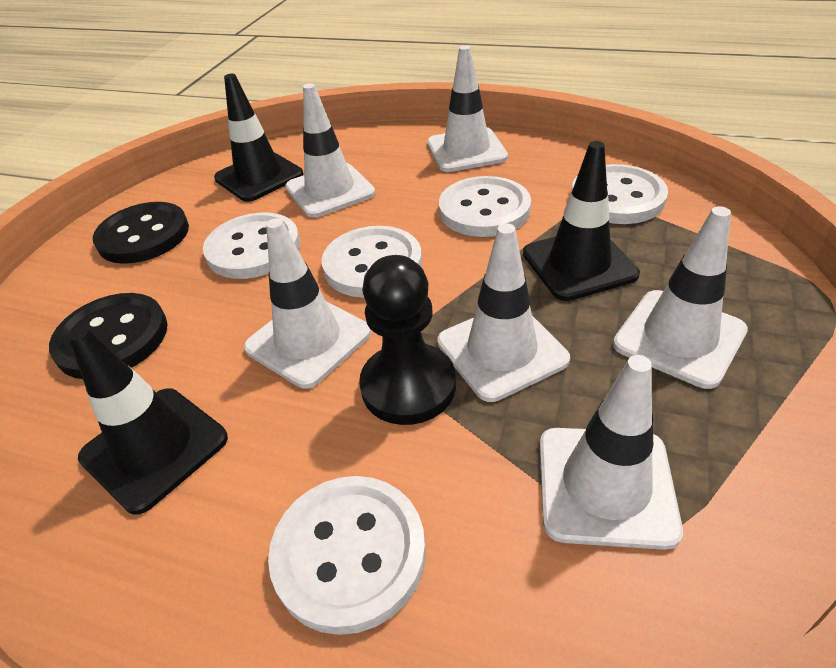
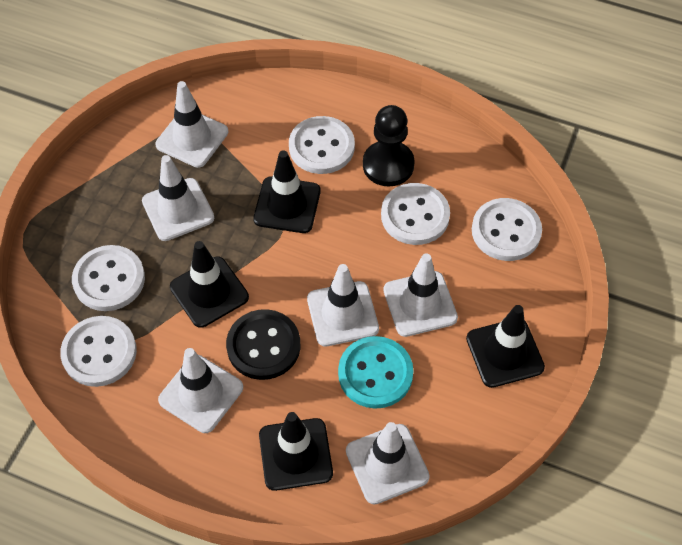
black button: [49,293,168,379] [93,202,189,264] = 2 -> [226,309,300,380] = 1
black traffic cone: [68,327,228,515] [214,74,303,202] [523,141,640,301] = 3 -> [170,241,249,328] [253,150,321,233] [259,412,333,491] [466,305,545,388] = 4
turquoise button: none = 0 -> [338,336,413,409] = 1

